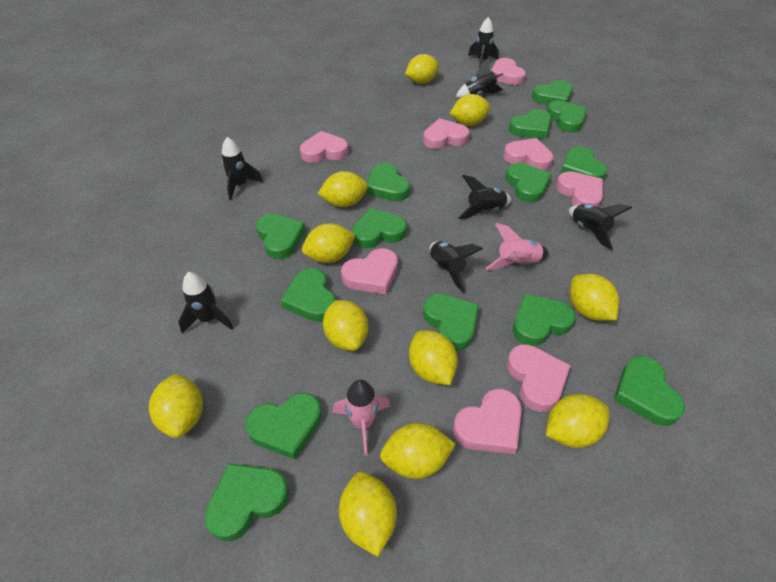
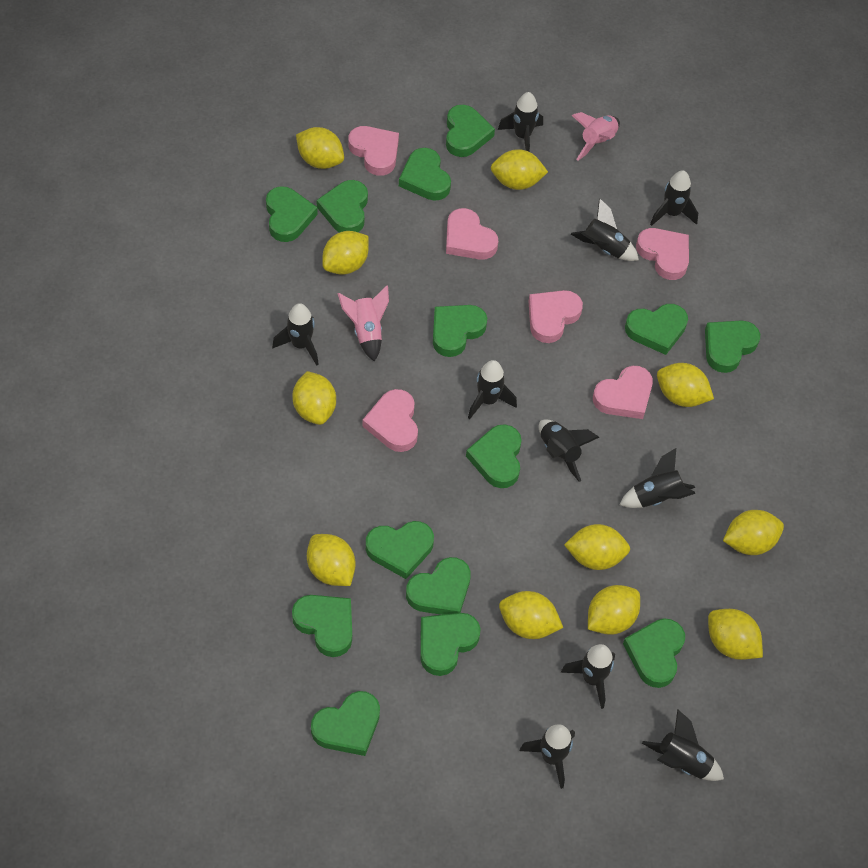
black rocket: [178,272,234,334] [221,137,263,200] [430,241,483,293] [456,57,504,98] [458,175,511,219] [468,17,499,68] [569,204,632,250] = 7 -> [272,303,319,366] [468,360,517,419] [498,92,543,152] [519,724,575,789] [539,419,600,482] [561,644,615,709] [571,198,639,261] [620,448,695,508] [642,709,724,781] [650,170,698,226] = 10
pink heart: [300,131,348,163] [341,248,398,294] [423,118,470,149] [453,389,522,454] [491,58,526,85] [503,138,553,171] [507,344,571,412] [556,171,603,207] = 8 -> [348,126,399,176] [362,389,418,452] [446,208,498,260] [529,290,583,343] [593,366,653,419] [636,228,689,280] = 6

